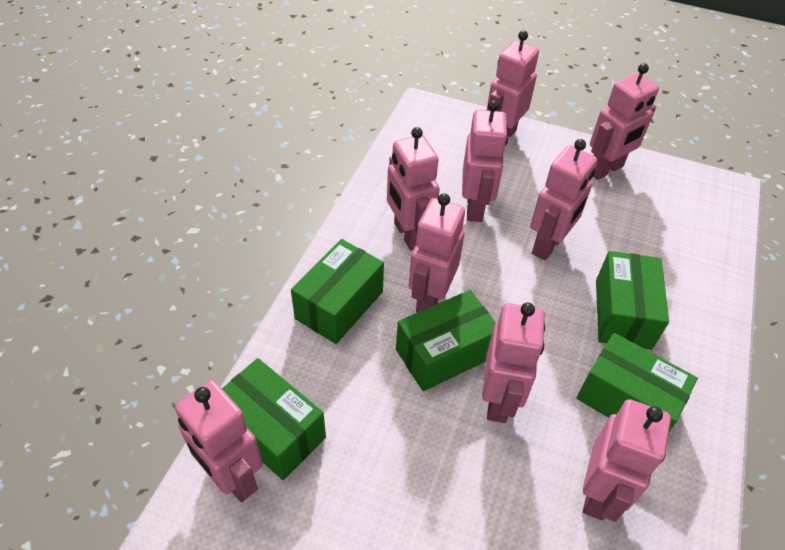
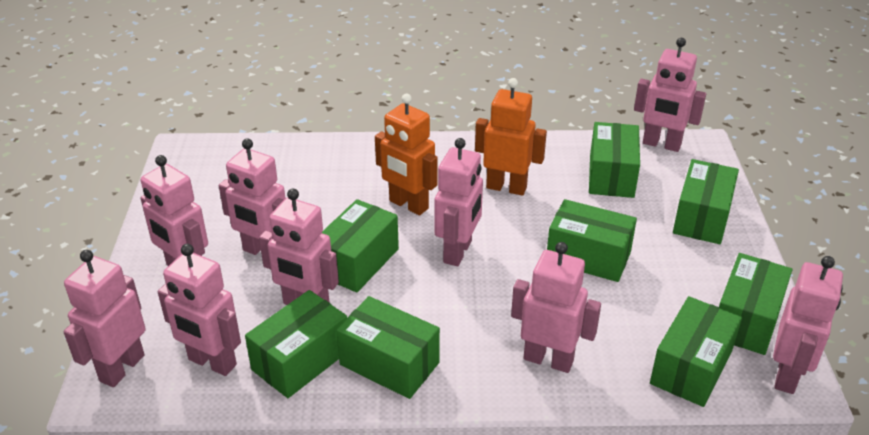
green box: [222,358,326,480] [291,239,384,344] [396,290,496,391] [577,333,698,431] [596,251,669,350] = 5 -> [245,290,347,398] [322,199,399,293] [336,296,440,399] [547,199,637,282] [589,122,640,198] [650,296,742,407] [673,159,739,244] [719,253,792,355] = 8
orange robot: none = 0 -> [375,94,438,215] [475,78,547,196] = 2

